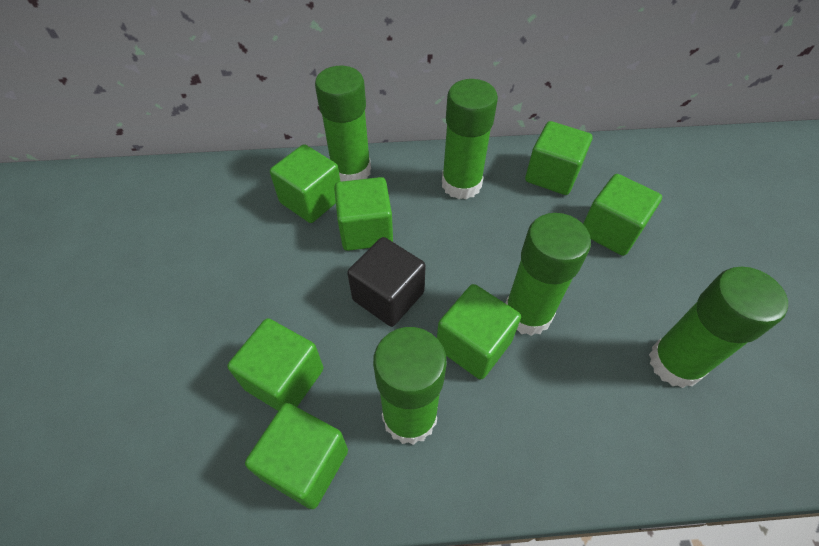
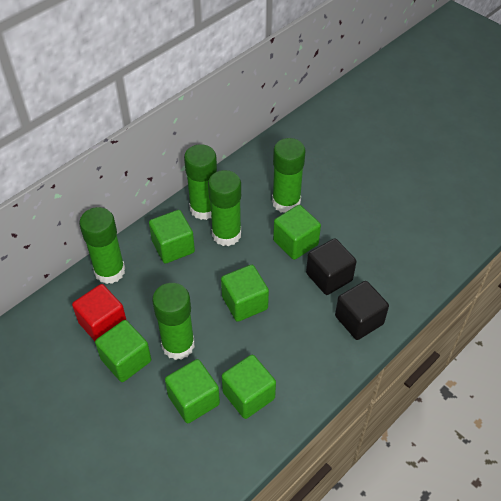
black cube: [347,237,426,327] = 1 -> [306,238,357,295] [335,281,389,340] = 2
green cube: [227,318,323,411] [245,403,348,509] [270,144,341,223] [334,177,393,251] [437,284,521,380] [525,121,592,195] [583,174,662,256] = 7 -> [95,320,151,382] [149,210,195,264] [165,359,220,423] [221,265,269,322] [222,355,276,419] [273,205,321,260] = 6
red cube: none = 0 -> [72,284,126,341] = 1

